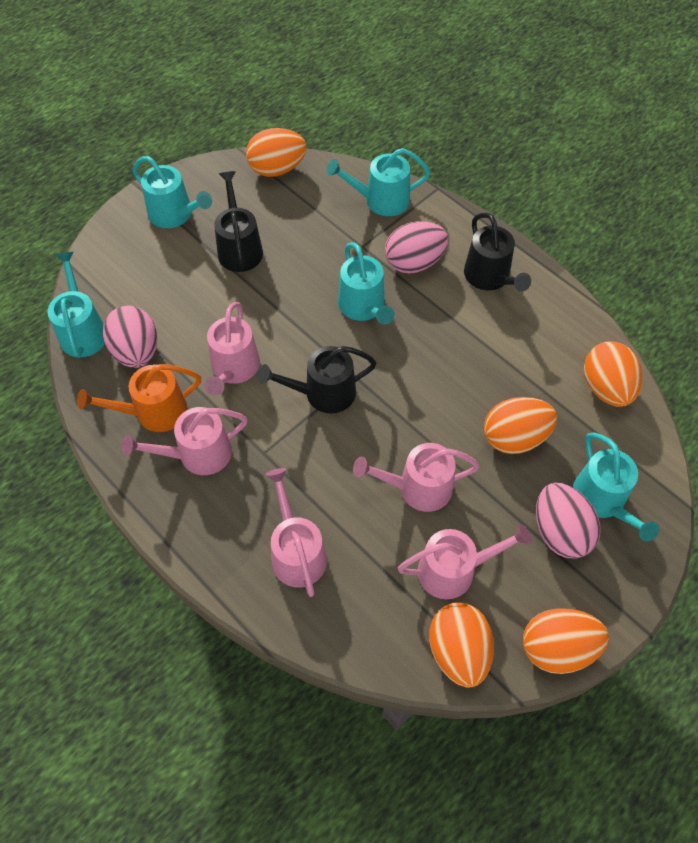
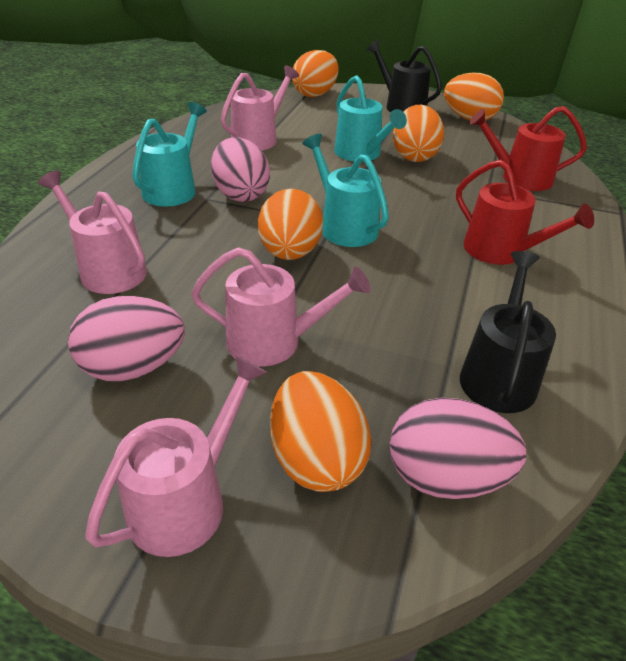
black watering can: [214,171,263,272] [258,346,377,414] [464,213,531,292] = 3 -> [367,40,442,112] [460,251,556,413] = 2
orange watering can: [77,364,201,432] = 1 -> none = 0
pink watering can: [122,407,248,475] [205,302,260,396] [266,468,327,597] [353,443,480,512] [398,524,532,599] = 5 -> [38,170,147,294] [85,356,267,557] [191,247,370,366] [221,65,299,150] = 4
red watering can: none = 0 -> [456,160,594,265] [469,106,587,191] = 2
turquoise watering can: [47,252,105,357] [132,156,212,228] [327,148,430,216] [338,242,394,325] [573,432,659,541] = 5 -> [132,102,207,207] [302,134,389,247] [334,75,407,162] = 3

